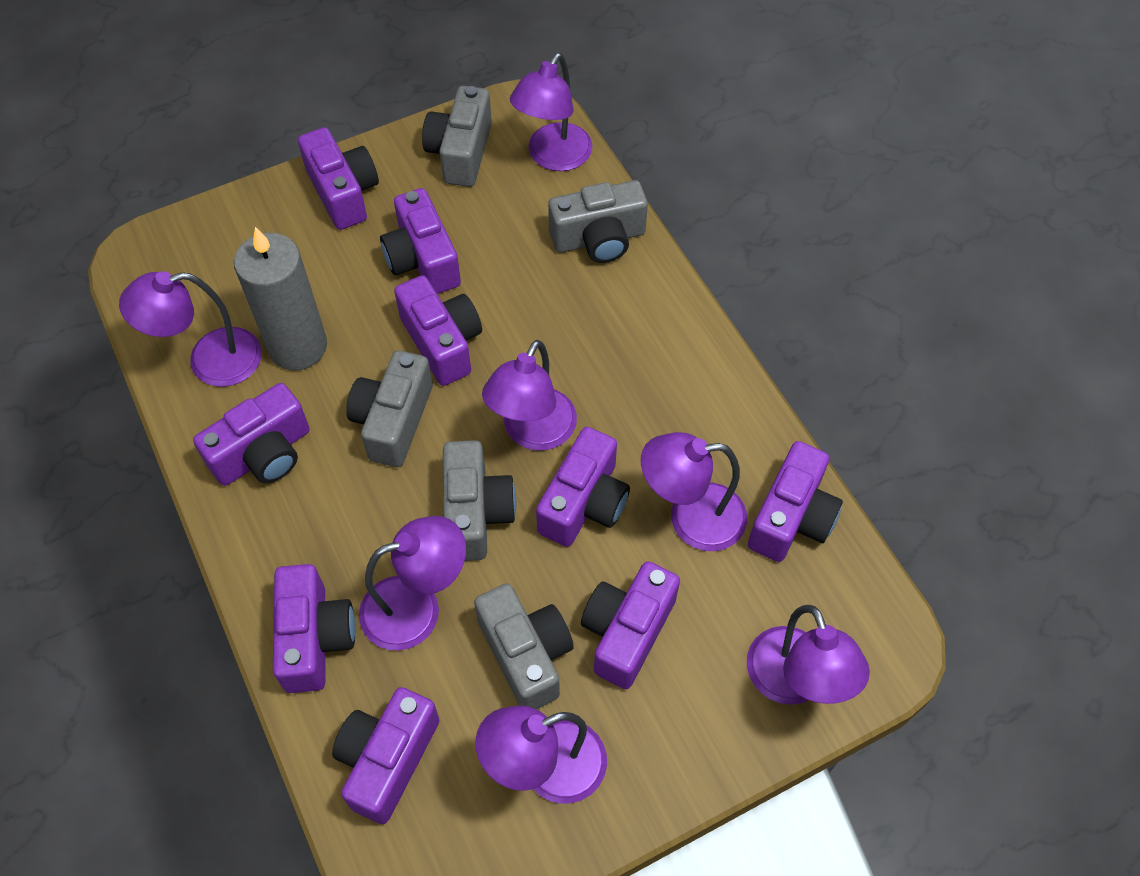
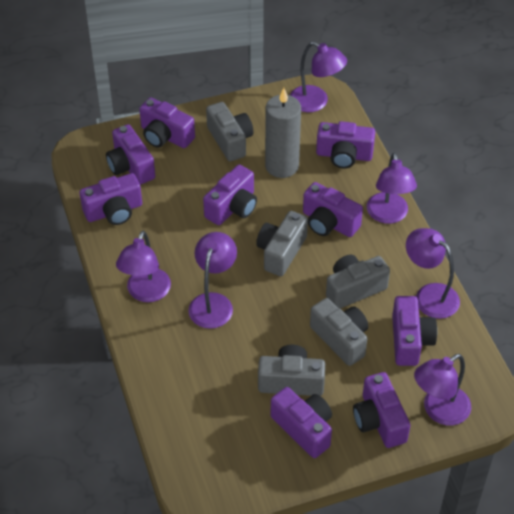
purple lamp: [119,271,262,387] [359,516,466,651] [475,705,607,804] [482,340,577,451] [510,53,592,171] [641,432,747,551] [747,605,870,705] = 7 -> [116,231,171,302] [188,232,237,329] [290,42,347,112] [367,152,417,224] [406,228,460,319] [414,354,471,425] = 6

